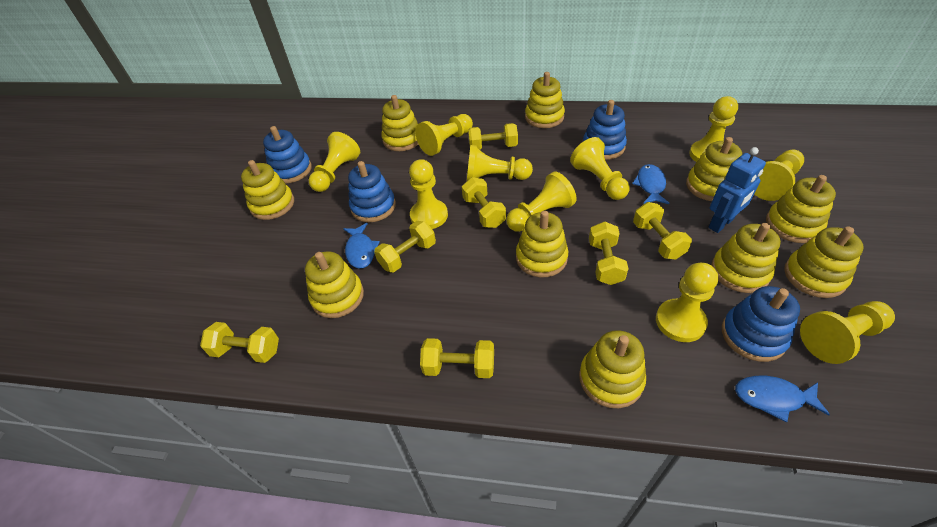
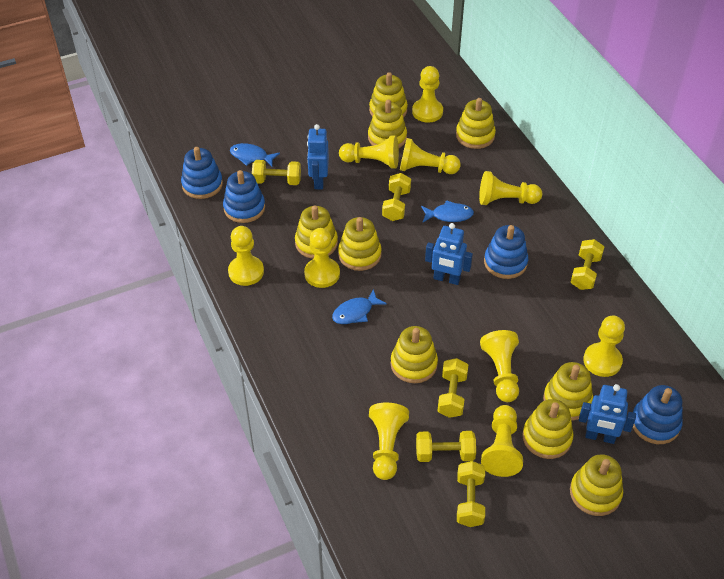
blue robot: [708,147,766,233] = 1 -> [307,124,329,189] [425,223,473,285] [579,384,636,444] = 3
yellow dumbbell: [200,322,279,363] [374,221,436,272] [420,338,494,378] [462,177,506,228] [468,123,518,150] [589,221,629,285] [633,202,692,259] = 7 -> [252,160,301,185] [382,173,411,221] [416,431,476,462] [438,358,468,418] [457,461,485,527] [571,239,604,290] = 6
yellow stacking toy: [241,160,294,220] [305,251,364,318] [381,95,418,151] [516,211,568,277] [525,72,565,128] [579,330,646,408] [686,137,742,201] [711,223,781,293] [766,175,836,243] [784,227,864,298] = 10 -> [295,205,338,259] [338,217,382,271] [368,100,407,148] [369,72,408,118] [391,326,438,383] [456,98,496,149] [522,399,574,459] [543,362,593,421] [570,454,623,516] = 9

